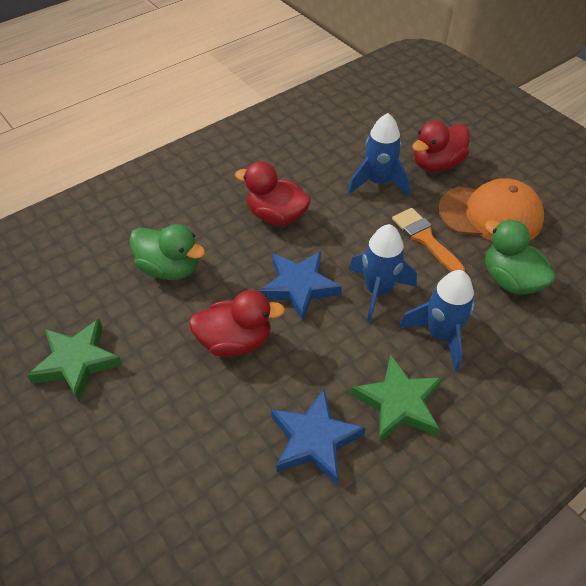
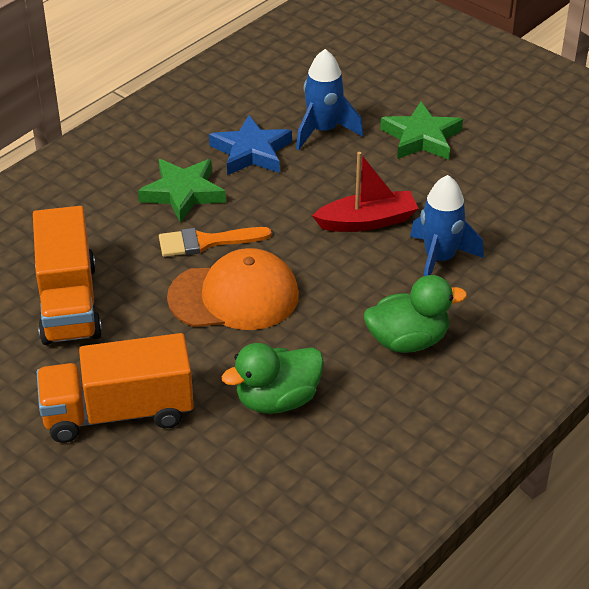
blue rocket: [348,113,410,196] [349,224,417,322] [399,270,475,371] = 3 -> [296,49,363,150] [410,175,484,276] = 2
blue star: [259,251,342,321] [271,389,366,484] = 2 -> [209,115,292,175] = 1
orange truck: none = 0 -> [33,206,102,345] [37,333,194,443] = 2
red boat: none = 0 -> [312,152,419,232] = 1
red duck: [189,290,285,357] [235,161,311,225] [412,121,470,172] = 3 -> none = 0

